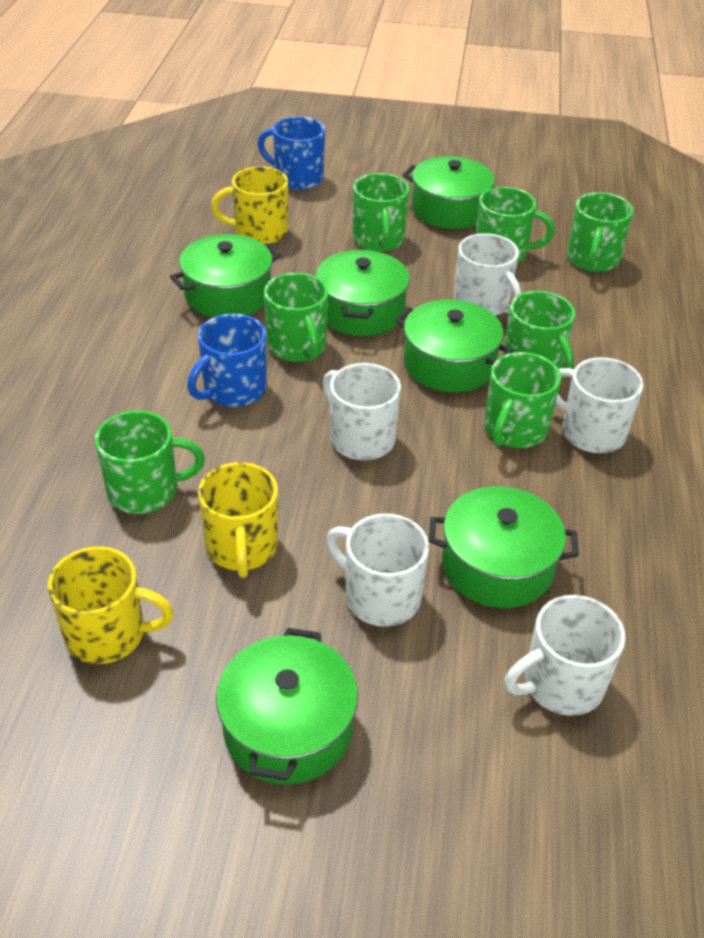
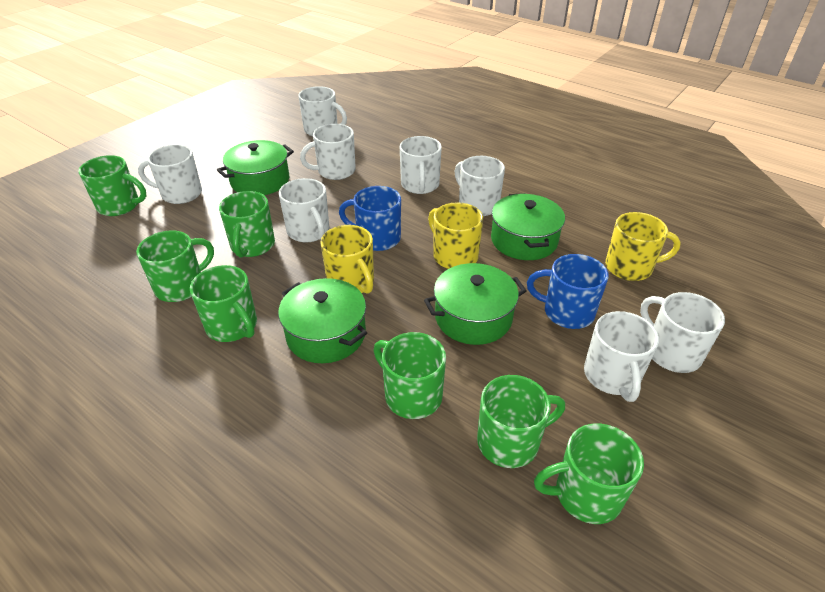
green pot: [170,234,281,318] [216,628,358,785] [316,249,410,336] [395,299,513,393] [403,156,495,229] [429,486,579,608] = 6 -> [217,140,294,195] [278,278,367,363] [424,263,526,345] [491,193,565,260] = 4
white mug: [323,363,401,460] [326,513,429,627] [454,233,522,316] [504,595,625,716] [555,357,644,453] = 5 -> [138,145,202,204] [279,178,330,242] [298,86,347,136] [300,124,356,180] [400,136,442,194] [455,156,505,216] [584,311,659,402] [640,292,725,373] = 8

